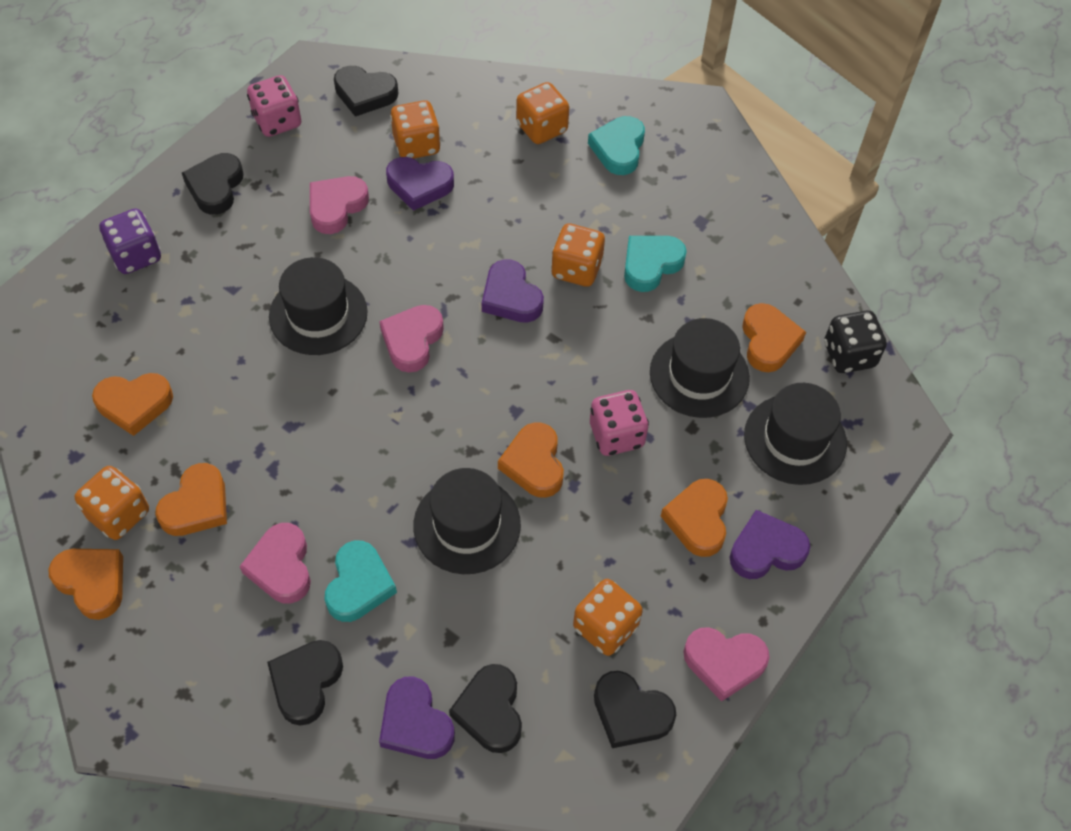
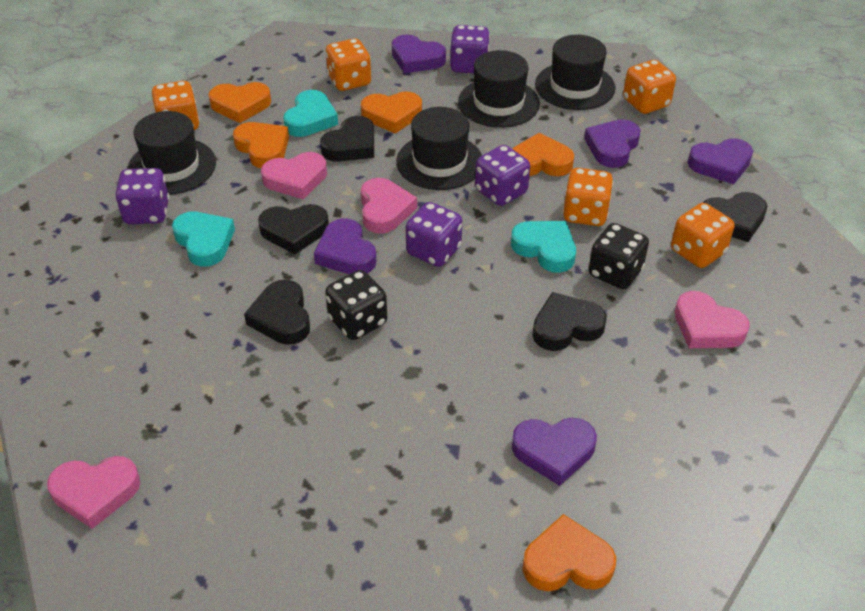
black dice: [824,311,887,373] = 1 -> [325,270,387,340] [588,223,649,289] = 2
orange heart: [48,549,123,620] [92,373,173,436] [155,463,227,536] [498,422,564,498] [661,479,728,557] [742,303,806,372] = 6 -> [208,82,271,123] [233,122,289,168] [361,92,422,134] [512,133,574,176] [522,514,616,591] = 5
pink dice: [247,75,301,137] [590,390,649,456] = 2 -> none = 0
purple dice: [99,208,161,274] = 1 -> [115,168,169,224] [406,202,462,267] [450,25,490,73] [475,145,530,206] = 4
purple heart: [379,676,455,759] [386,157,454,211] [482,259,544,323] [730,510,810,579] = 4 -> [314,218,377,274] [392,34,446,73] [512,418,597,486] [584,119,641,168] [688,138,753,184] = 5

